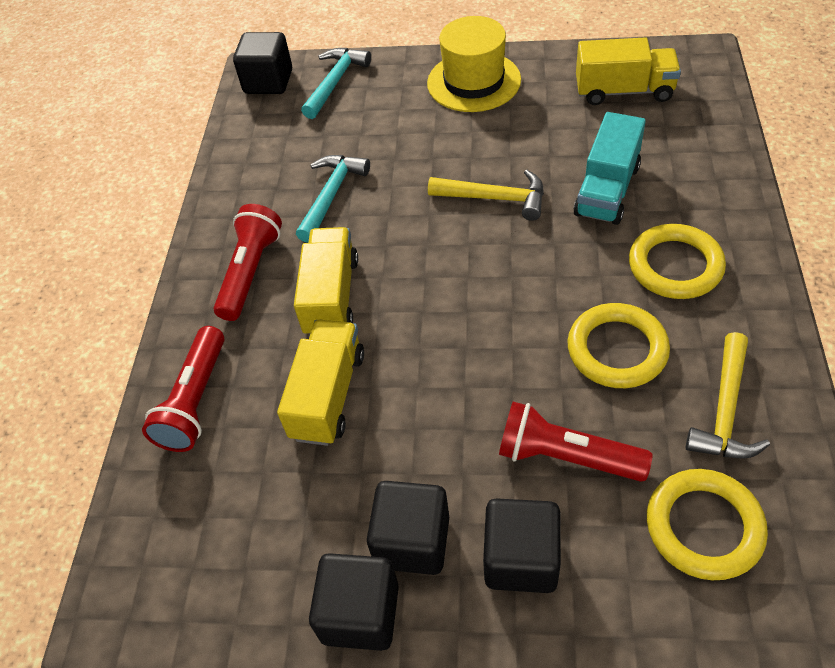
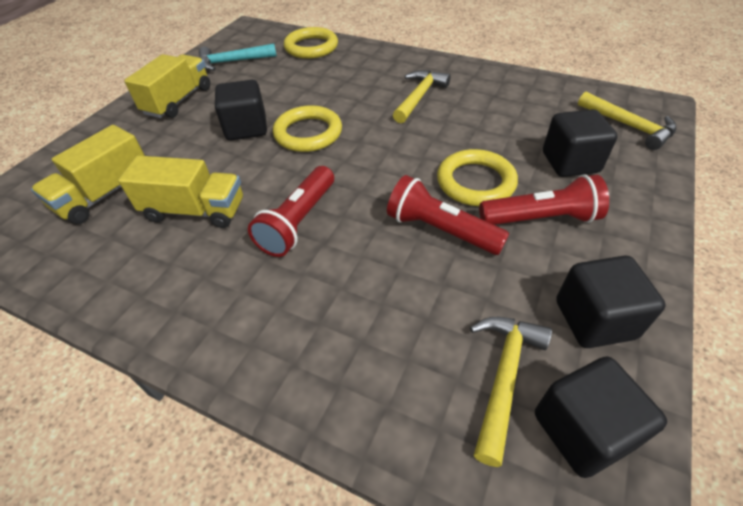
turquoise hammer: [296,155,370,243] [301,48,371,119] = 2 -> [199,43,277,71] = 1
turquoise truck: [573,112,646,225] = 1 -> none = 0
yellow hammer: [428,170,544,221] [686,332,770,459] = 2 -> [393,70,450,123] [470,317,552,467] [578,92,676,150] = 3
yellow hat: [427,16,521,112] = 1 -> none = 0

